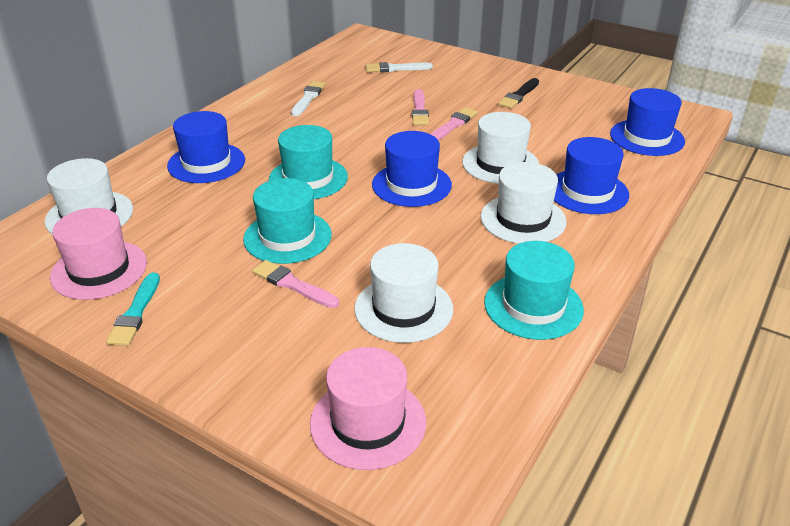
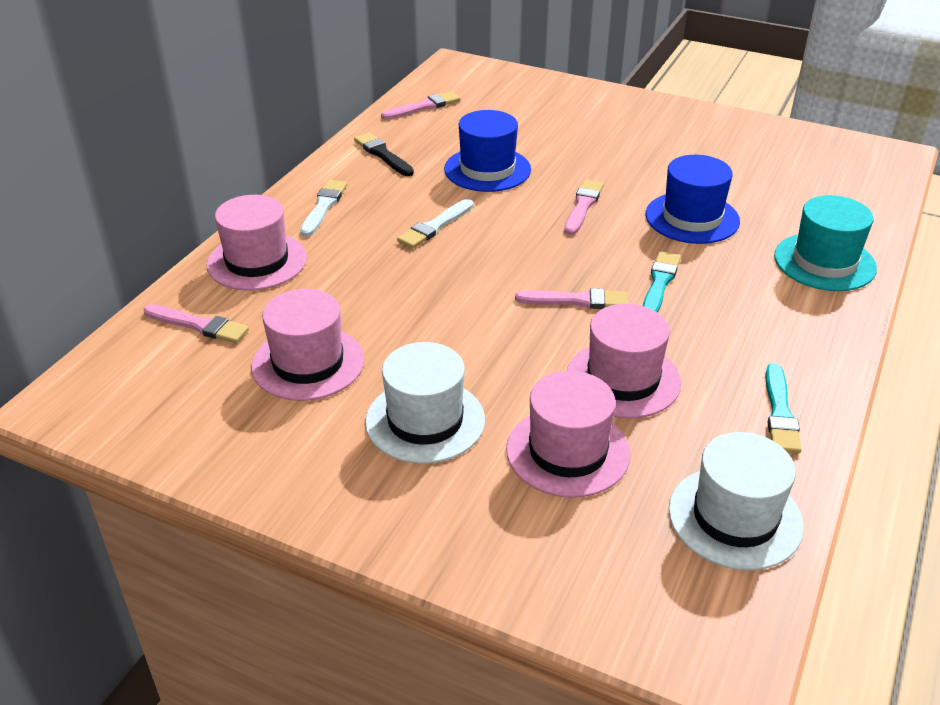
blue hat: [167,111,245,183] [372,131,452,207] [554,137,629,214] [610,88,685,156] = 4 -> [444,110,531,192] [646,155,740,244] = 2
pink brush: [252,260,339,308] [412,89,429,125] [431,107,478,140] = 3 -> [143,304,249,343] [381,91,460,120] [515,288,628,309] [564,179,604,235] = 4
pink hat: [50,208,147,300] [310,347,426,470] = 2 -> [207,195,307,291] [251,289,364,401] [506,371,630,498] [567,304,681,418] = 4
turquoise brush: [106,272,160,346] = 1 -> [643,251,681,313] [765,363,802,453] = 2
turquoise hat: [243,178,332,264] [269,125,348,199] [484,241,584,340] = 3 -> [774,195,877,291] = 1
white hat: [44,158,133,235] [354,243,453,343] [462,112,539,184] [481,162,566,244] = 4 -> [365,342,485,464] [668,432,804,570] = 2

